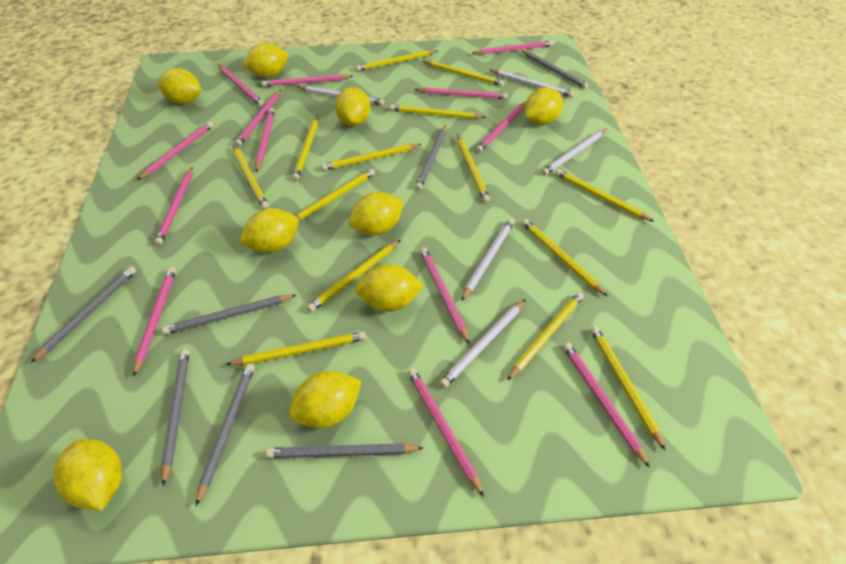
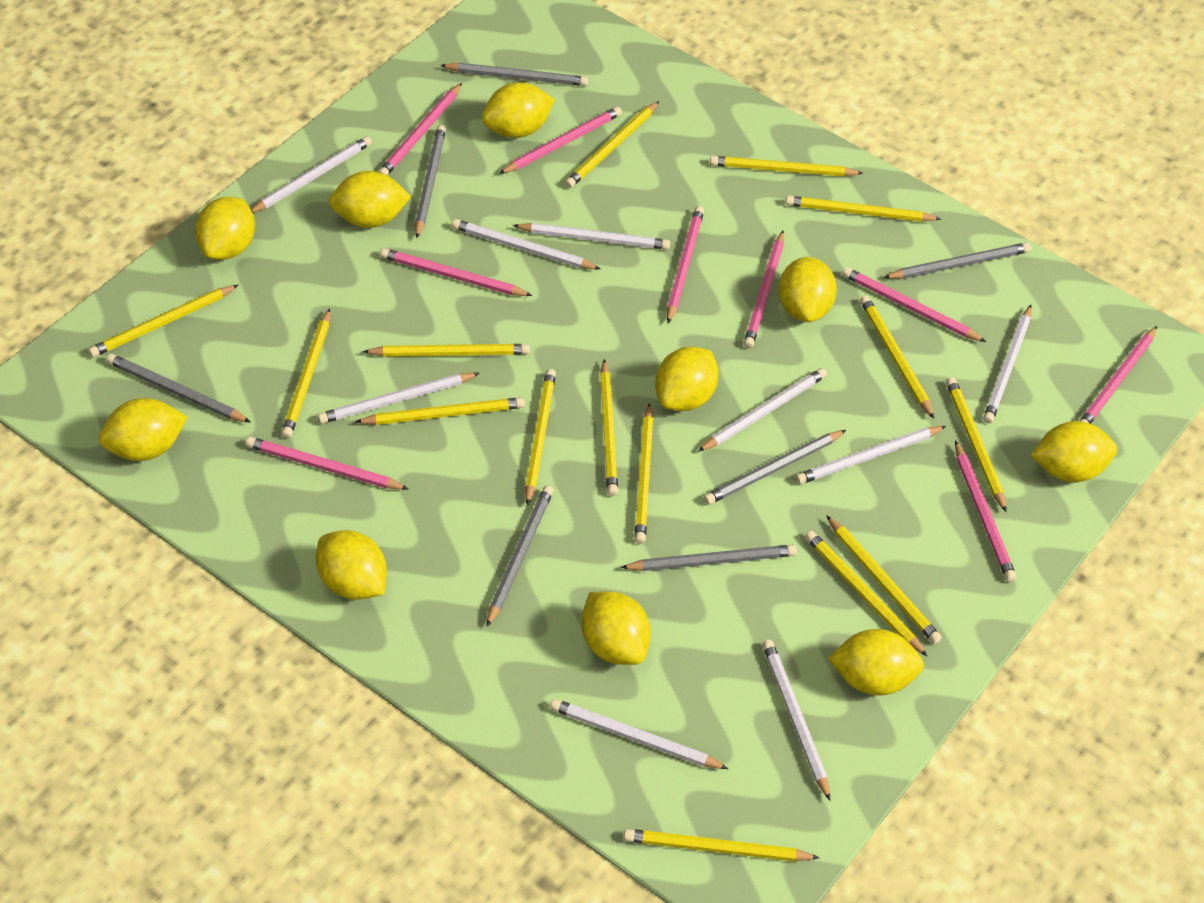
pink pencil: [133,267,176,377] [137,122,213,180] [154,167,193,245] [218,65,264,106] [235,90,281,146] [255,108,275,172] [262,74,353,87] [408,368,484,497] [414,87,508,99] [420,247,470,344] [472,40,554,55] [476,101,526,152] [563,343,650,468] = 13 -> [246,437,408,490] [378,83,462,175] [380,248,532,296] [499,106,622,174] [667,206,704,323] [744,231,784,348] [842,267,986,342] [955,441,1016,582] [1080,326,1157,424] = 9
white pencil: [298,86,384,105] [440,299,526,388] [461,219,514,301] [490,69,574,98] [542,129,607,175] = 5 -> [251,136,372,213] [318,373,480,424] [452,219,601,269] [512,223,670,250] [550,699,728,769] [698,368,827,452] [762,640,830,800] [796,426,946,484] [983,305,1032,423] = 9
yellow lemon: [54,439,122,510] [157,68,201,104] [239,208,299,253] [242,43,288,77] [289,371,362,428] [335,87,371,126] [349,192,404,235] [355,264,424,312] [524,88,563,125] = 9 -> [99,398,187,461] [195,197,255,260] [316,530,387,600] [329,171,411,228] [482,82,555,138] [581,591,651,665] [655,347,719,411] [778,257,837,322] [828,629,924,695] [1031,421,1117,482] = 10
yellow pencil: [226,331,366,365] [233,145,269,209] [292,116,318,181] [295,169,375,221] [307,240,401,312] [321,144,422,171] [356,50,437,71] [390,105,486,119] [423,61,504,86] [457,134,490,202] [507,292,584,381] [522,219,608,296] [555,169,655,222] [590,326,666,451] = 14 -> [88,285,238,357] [281,308,330,438] [355,397,525,425] [363,344,530,357] [525,369,556,506] [565,101,659,188] [600,359,618,496] [624,829,820,862] [635,403,653,544] [710,156,863,176] [785,196,941,222] [805,531,928,657] [826,515,942,644] [860,296,934,419] [946,377,1006,512] = 15

